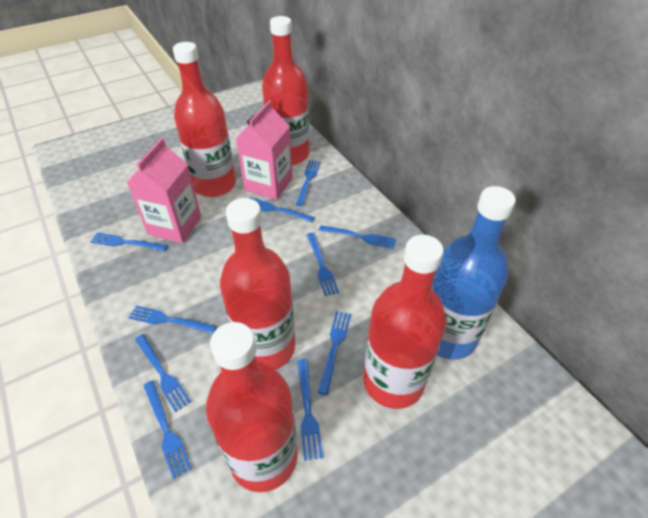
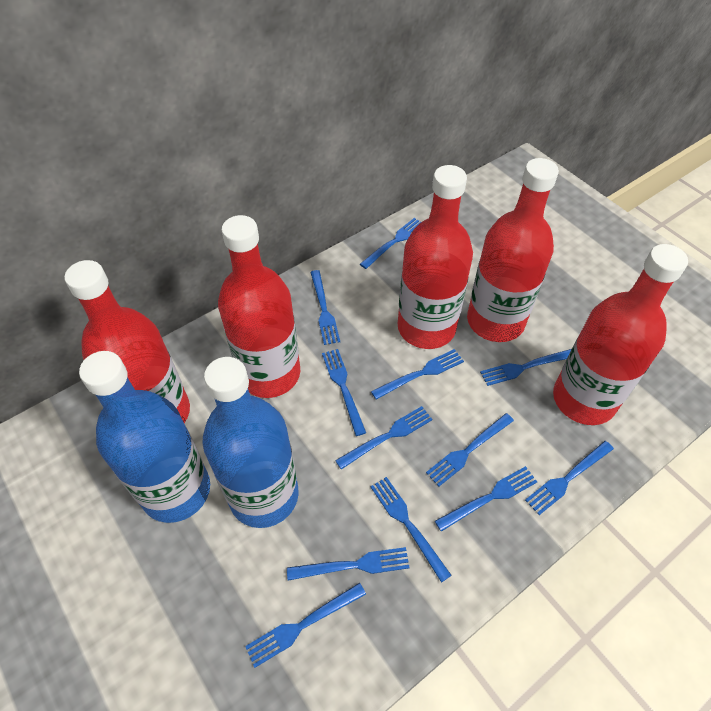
blue bottle: [432,186,516,359] = 1 -> [79,351,210,523] [203,357,299,528] = 2
blue fork: [90,233,168,252] [128,306,217,334] [135,334,191,412] [143,380,192,479] [249,197,315,222] [296,160,320,206] [297,359,323,461] [307,233,339,296] [317,311,351,395] [319,225,396,249] = 10 -> [245,583,366,668] [287,547,410,581] [310,270,340,345] [322,349,366,436] [335,406,433,469] [360,218,421,269] [370,477,452,583] [371,349,464,400] [426,413,514,486] [435,466,537,532] [480,349,571,386] [525,441,614,515] = 12
pink carton: [126,138,201,243] [236,100,293,200] = 2 -> none = 0

